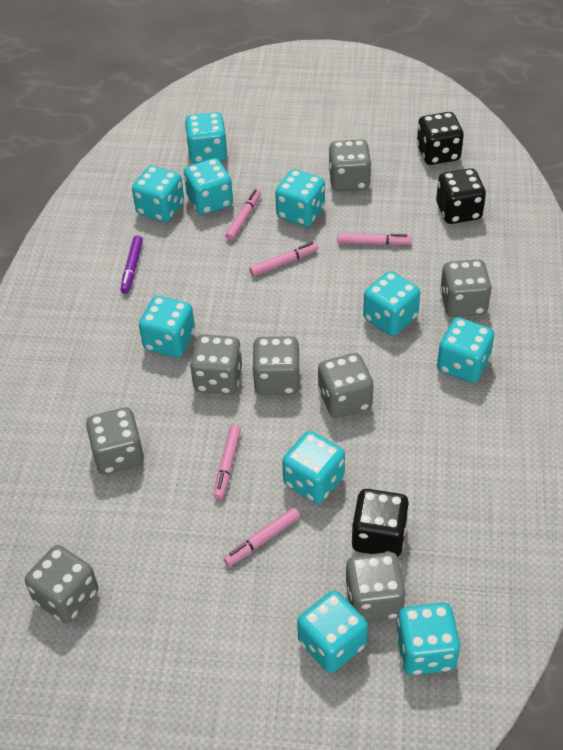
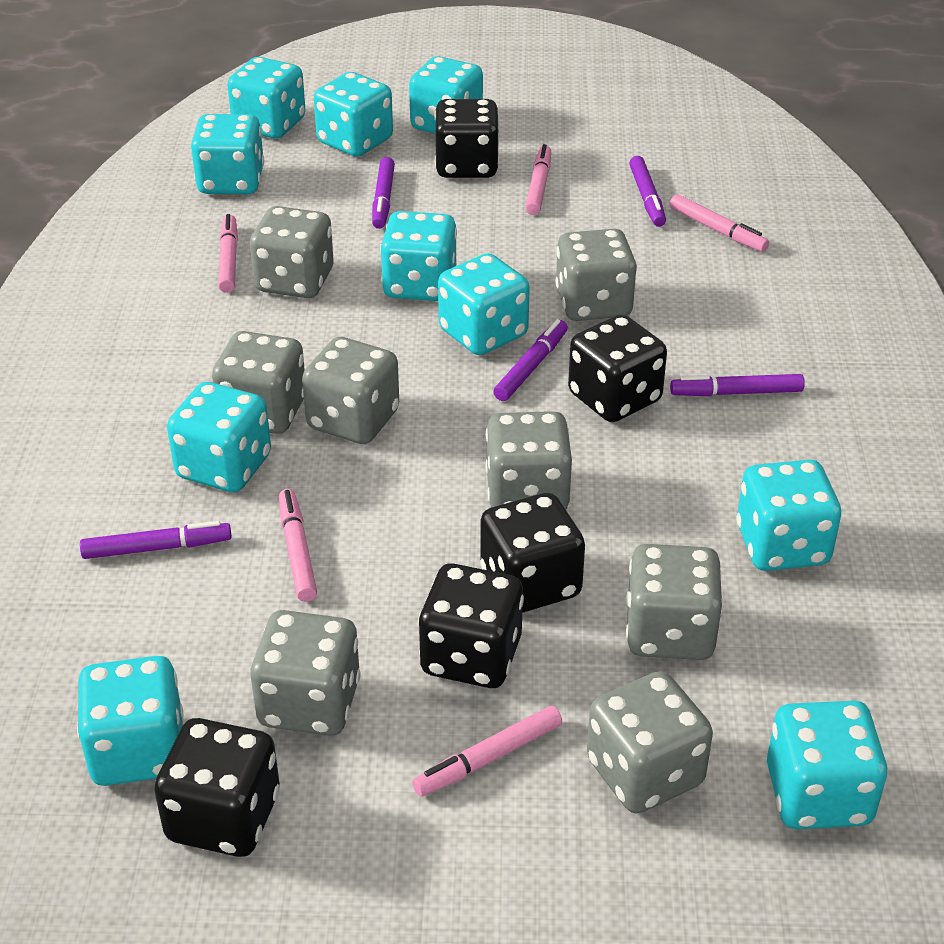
black dice: [352,489,409,557] [417,112,464,165] [436,168,486,224] = 3 -> [154,718,280,857] [418,564,524,688] [435,99,500,178] [480,493,585,613] [568,315,667,422] = 5
purple marker: [120,235,143,294] = 1 -> [80,521,232,559] [372,157,395,229] [493,319,568,401] [629,156,666,227] [670,374,805,396] = 5

